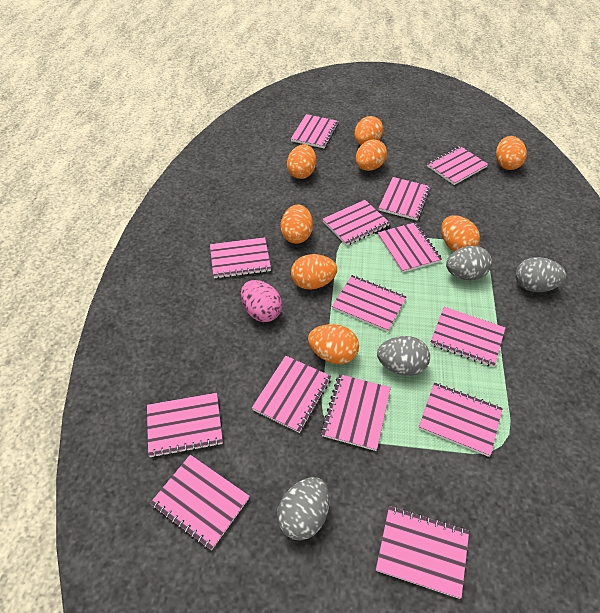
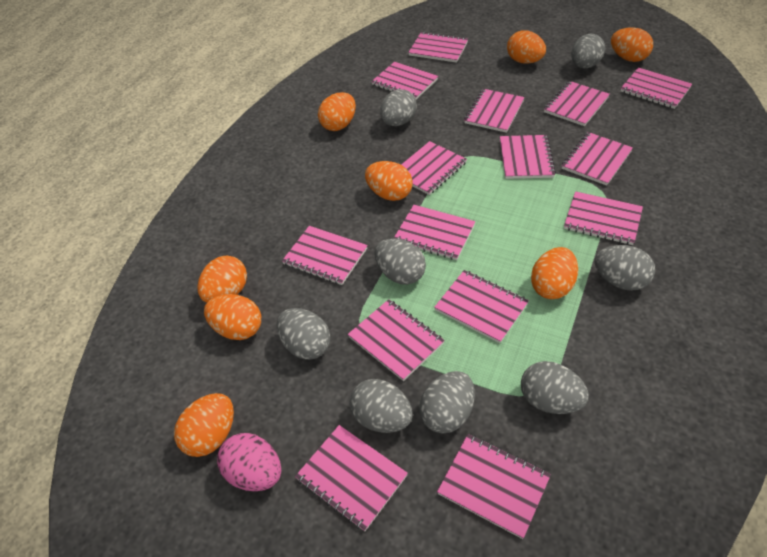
grey egg: [277,477,330,541] [377,336,430,376] [446,246,492,280] [516,257,566,292] = 4 -> [277,308,330,360] [350,379,413,433] [374,239,426,285] [380,89,417,126] [419,371,474,433] [521,361,589,414] [571,33,605,68] [594,245,655,291] = 8
pink notebook: [147,393,223,458] [150,455,250,550] [210,237,271,279] [252,356,331,433] [291,114,339,148] [321,374,391,451] [323,200,390,246] [332,275,407,332] [376,506,469,599] [378,222,442,273] [379,177,431,220] [419,382,503,457] [427,146,488,185] [430,307,505,367] = 14 -> [282,226,368,285] [295,425,408,532] [348,299,445,381] [371,62,438,99] [393,205,475,260] [401,141,467,195] [408,32,468,63] [434,270,529,343] [437,434,551,539] [464,89,525,133] [500,135,556,179] [544,81,610,126] [562,132,633,186] [564,191,643,245] [621,67,692,109] = 15

